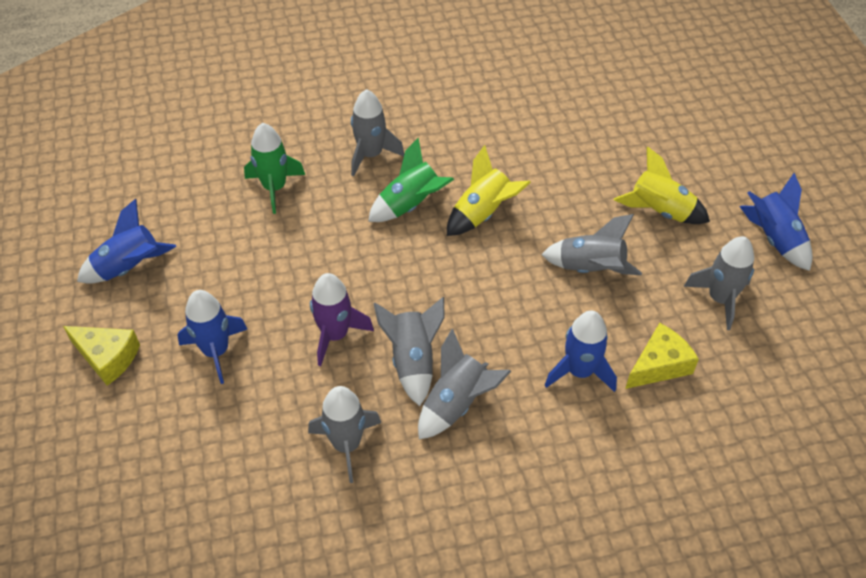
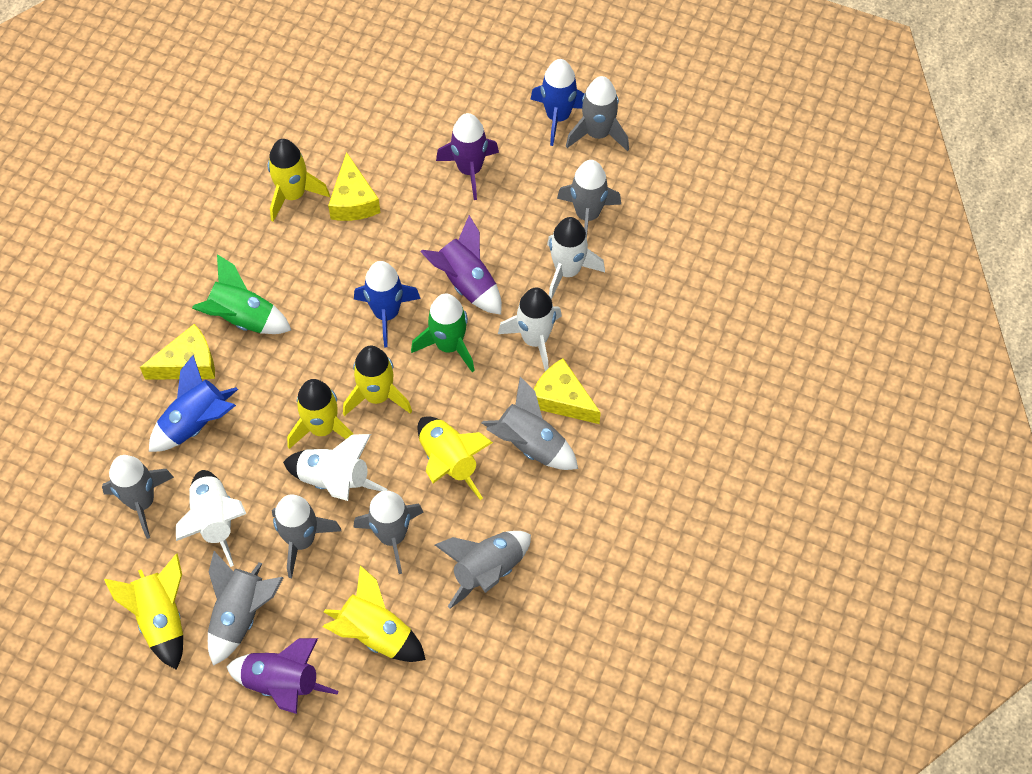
blue rocket: [77,199,176,284] [177,290,247,384] [545,311,617,392] [739,173,813,271] = 4 -> [149,355,238,452] [354,261,421,347] [531,59,585,146] = 3
grey rocket: [308,386,381,483] [351,89,404,176] [373,297,444,406] [418,329,511,439] [541,214,642,275] [684,236,754,330] = 6 -> [102,455,174,539] [208,551,284,666] [272,494,341,578] [353,490,423,574] [435,531,531,609] [482,377,578,470] [557,160,621,237] [566,76,629,151] = 8
purple rocket: [310,273,374,366] = 1 -> [226,638,338,714] [420,215,502,315] [436,113,499,200] = 3
white rocket: none = 0 -> [176,470,246,567] [283,434,387,501] [498,288,562,371] [547,217,605,299] = 4
yellow cheese: [63,326,140,386] [625,323,699,389] = 2 -> [140,324,215,380] [328,152,380,221] [534,358,601,424] = 3
yellow rocket: [447,145,531,236] [614,147,710,224] = 2 -> [104,553,183,670] [268,139,330,222] [287,379,354,449] [323,565,426,662] [343,346,412,416] [418,416,493,500] = 6

